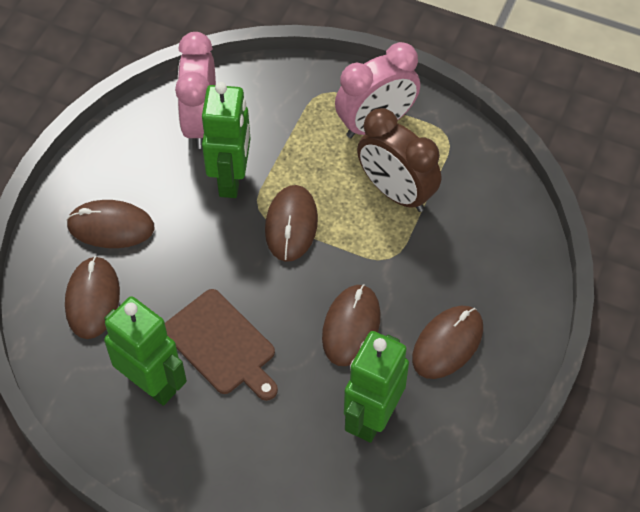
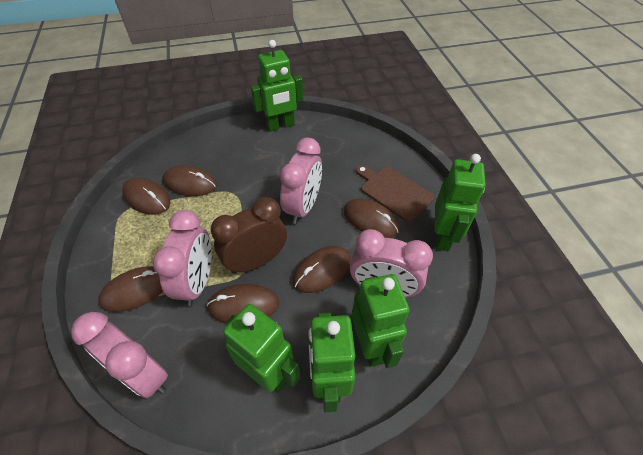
brown mouse: [65,256,120,339] [66,200,155,248] [265,185,318,262] [322,284,381,366] [412,306,483,379] = 5 -> [98,266,163,312] [122,178,170,215] [162,165,217,196] [207,284,279,323] [293,246,351,293] [344,199,399,238] = 6
green robot: [104,296,187,406] [202,82,250,198] [344,331,409,443] = 3 -> [223,304,300,393] [251,40,303,132] [308,313,356,412] [352,274,410,368] [435,154,486,251] = 5
pink clock: [175,32,216,149] [335,42,420,138] = 2 -> [71,312,168,398] [153,210,212,306] [280,137,322,224] [350,229,433,298] = 4

